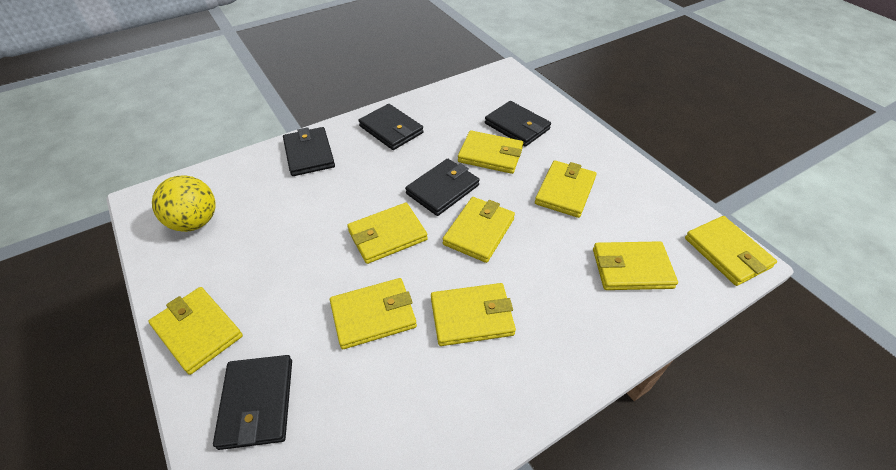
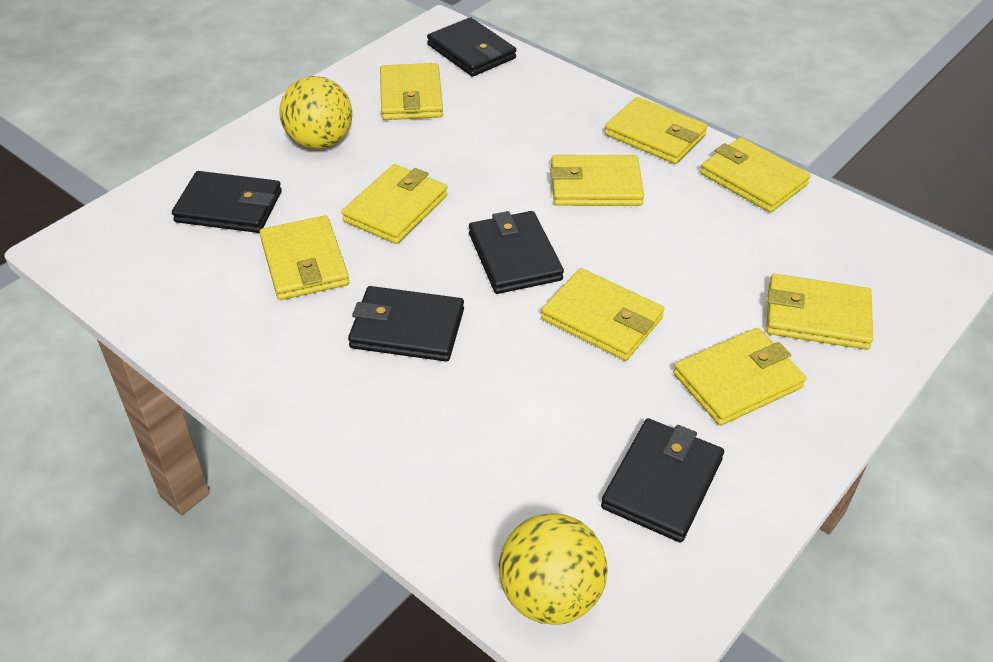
yellow ball: [152,176,216,232] = 1 -> [280,76,352,149] [499,513,607,625] = 2

